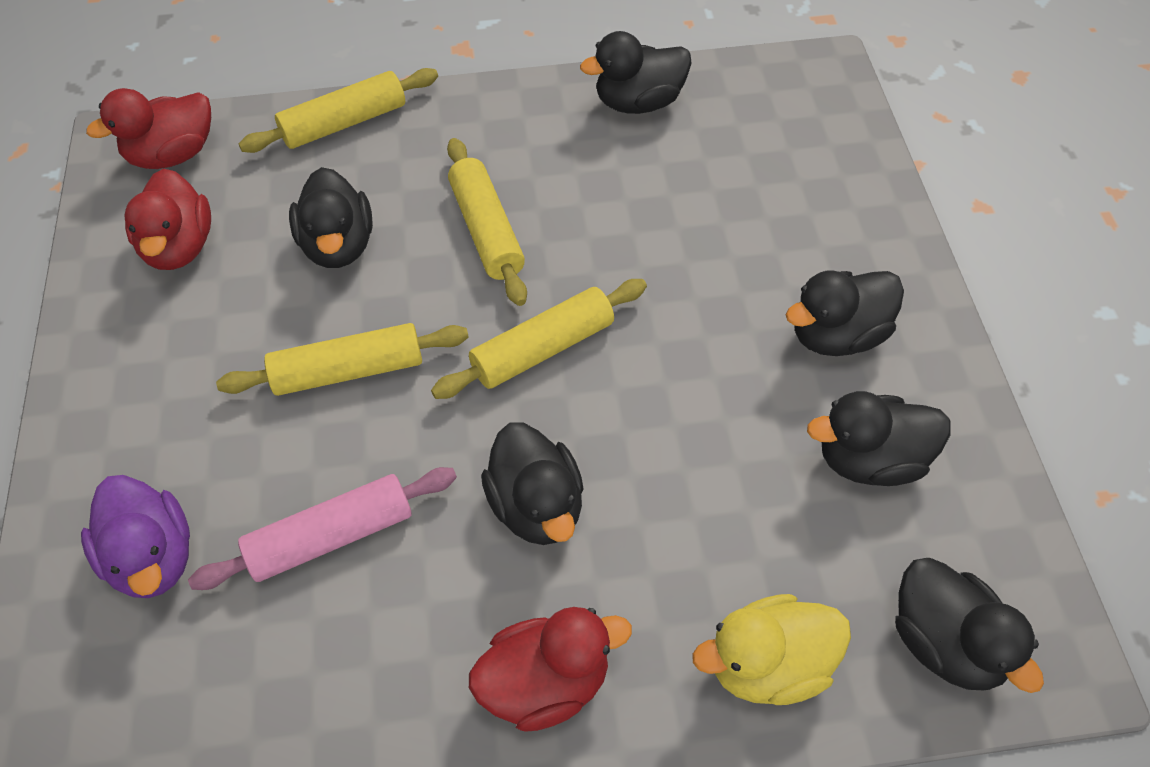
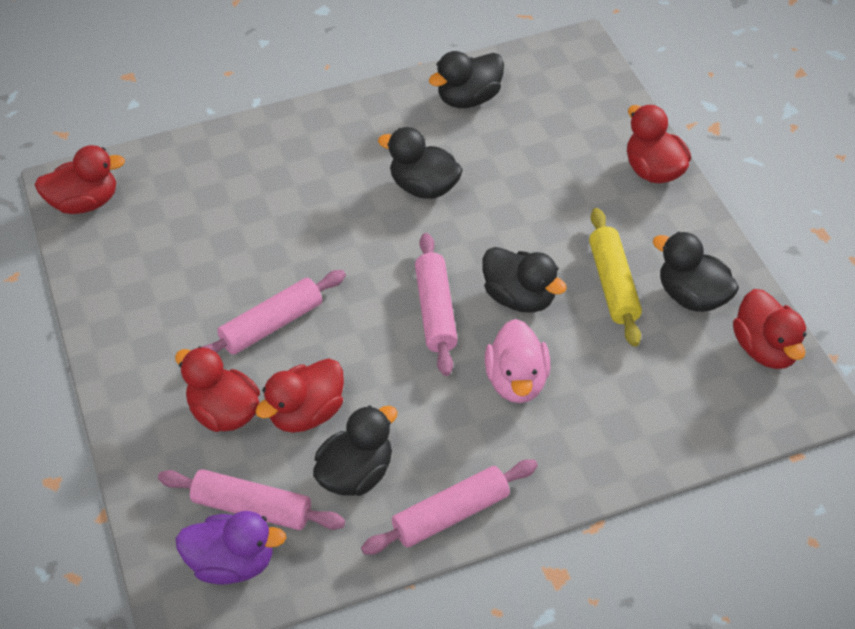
black duck: [289,167,373,268] [481,422,584,545] [580,31,692,114] [786,271,904,356] [807,391,951,486] [895,558,1044,693] = 6 -> [313,405,398,496] [378,127,463,199] [429,51,504,108] [482,247,567,313] [652,232,739,312] = 5
pink duck: none = 0 -> [485,319,550,403] = 1
pink rolling pin: [188,467,457,590] = 1 -> [158,469,345,530] [202,270,346,355] [361,459,538,555] [415,233,458,376] = 4
red duck: [86,88,211,169] [124,168,211,270] [469,607,632,732] = 3 -> [35,145,125,214] [175,346,260,432] [255,358,344,433] [627,105,691,183] [733,289,807,369] = 5
yellow duck: [693,594,851,705] = 1 -> none = 0
yellow rolling pin: [216,323,469,396] [239,68,438,153] [431,279,647,399] [447,138,527,306] = 4 -> [589,208,642,347] = 1

